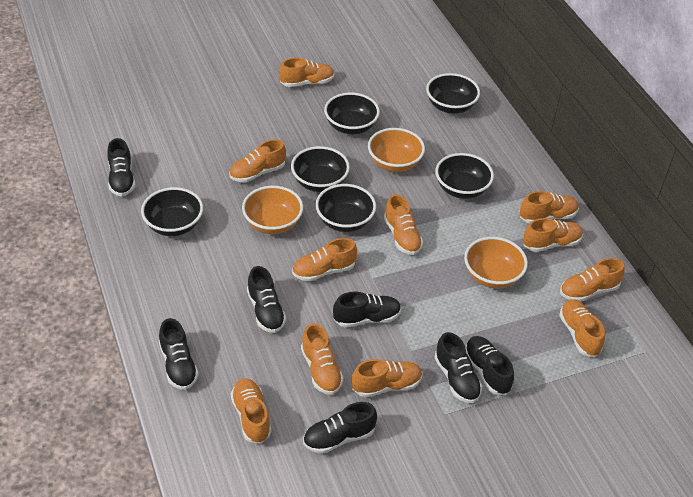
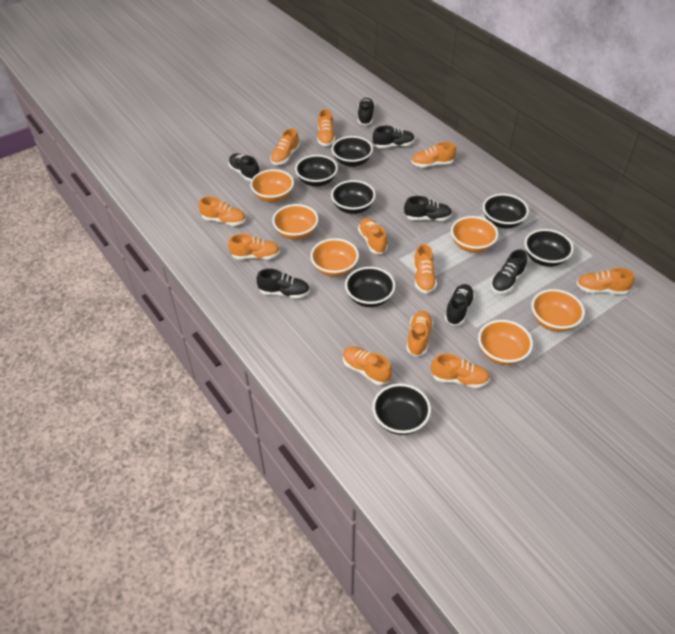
black bowl: [141,187,203,236] [291,146,350,192] [315,184,376,232] [324,93,380,134] [426,73,480,114] [435,153,494,199] = 6 -> [295,155,338,187] [331,136,373,167] [331,180,376,214] [345,267,395,307] [372,384,431,435] [483,194,529,228] [524,229,574,267] = 7
orange bowl: [242,186,303,234] [368,128,425,172] [464,237,528,288] = 3 -> [250,169,294,202] [272,204,318,240] [310,238,359,277] [451,216,498,253] [478,320,533,365] [531,289,585,332] = 6

